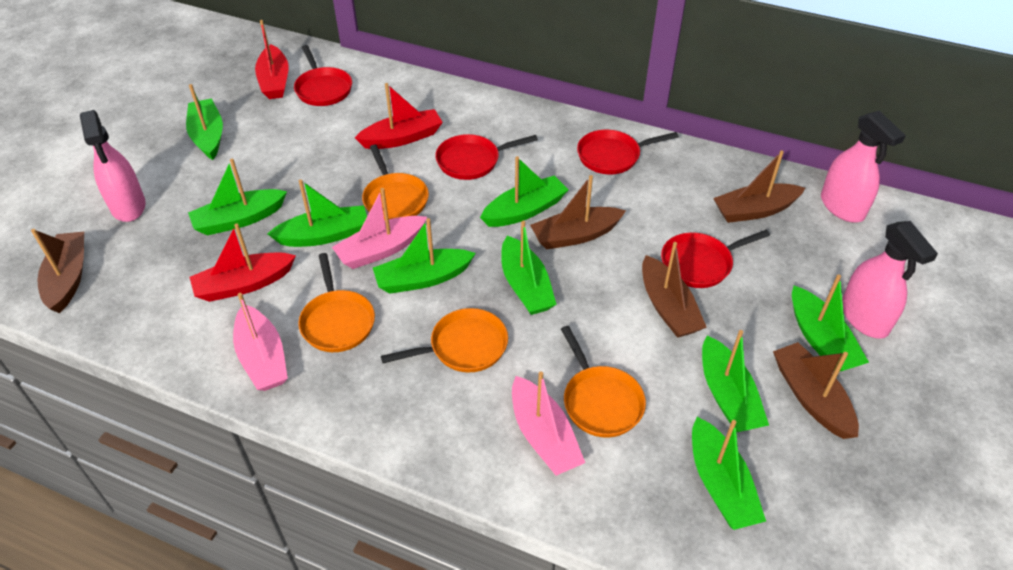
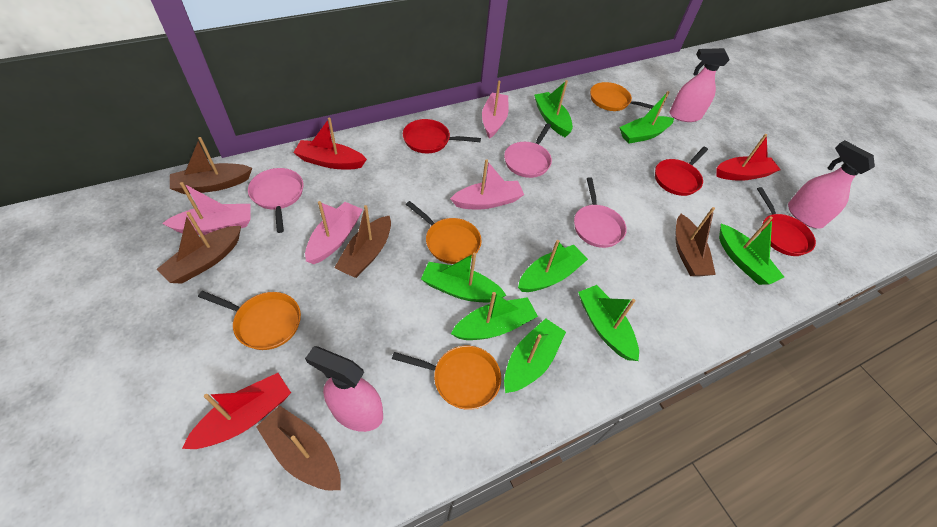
green boat: [186,84,223,160] [188,159,287,236] [268,180,367,247] [373,218,476,294] [480,156,568,227] [501,221,557,315] [692,417,766,530] [702,330,769,432] [792,274,869,372] = 9 -> [421,253,506,302] [451,292,538,340] [504,318,566,393] [518,240,588,292] [534,80,573,137] [578,285,639,361] [619,91,674,144] [719,216,784,285] = 8
pink boat: [233,293,288,391] [332,188,427,269] [512,371,585,476] = 3 -> [162,182,251,235] [305,201,363,264] [450,159,524,209] [482,81,509,139] = 4
pink pan: none = 0 -> [248,168,303,233] [504,123,552,178] [574,177,627,248] = 3
red pan: [294,45,352,106] [435,134,538,180] [577,130,679,174] [661,230,770,288] = 4 -> [403,119,481,153] [655,147,708,196] [757,187,816,256] = 3

